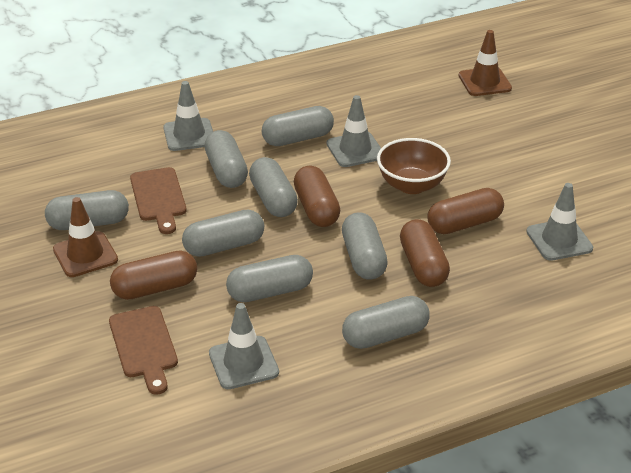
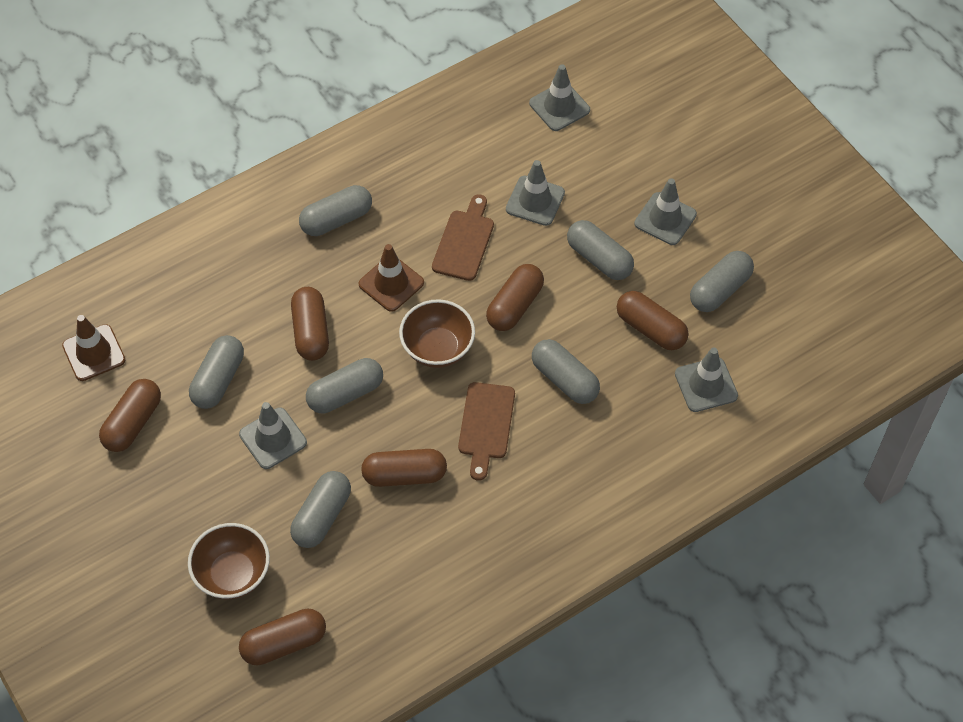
brown bowl: [377,138,451,194] = 1 -> [188,523,270,599] [399,299,475,368] = 2
brown capsule: [110,251,197,300] [294,166,340,227] [400,219,450,287] [427,188,504,234] = 4 -> [99,379,161,452] [239,609,326,665] [291,287,329,361] [361,449,447,487] [486,264,544,331] [617,291,688,350] = 6
grey capsule: [45,190,129,230] [182,209,264,257] [204,130,248,188] [226,255,313,302] [249,157,298,217] [262,106,334,146] [342,212,388,279] [342,296,430,349] = 8 -> [189,335,244,409] [290,471,351,548] [299,185,372,236] [306,358,383,413] [532,339,600,404] [567,220,634,280] [690,251,754,312] = 7
grey traffic cone: [163,81,213,151] [209,303,279,389] [327,95,381,167] [526,183,593,261] = 4 -> [239,402,307,469] [506,160,565,226] [529,64,590,131] [634,178,697,245] [675,347,738,412] = 5

